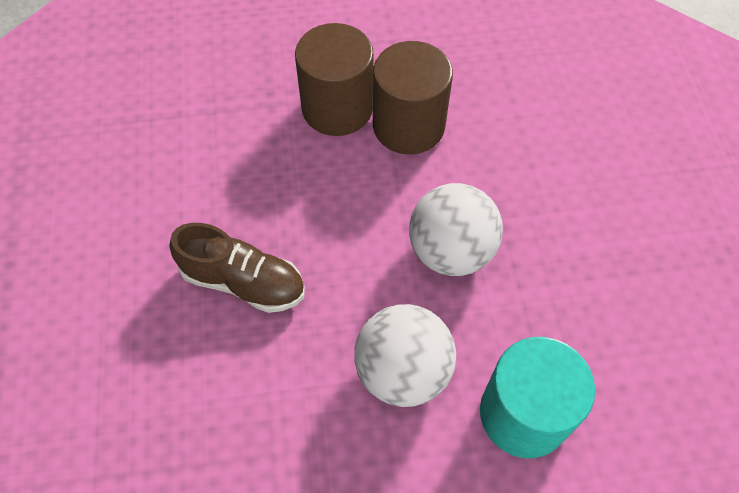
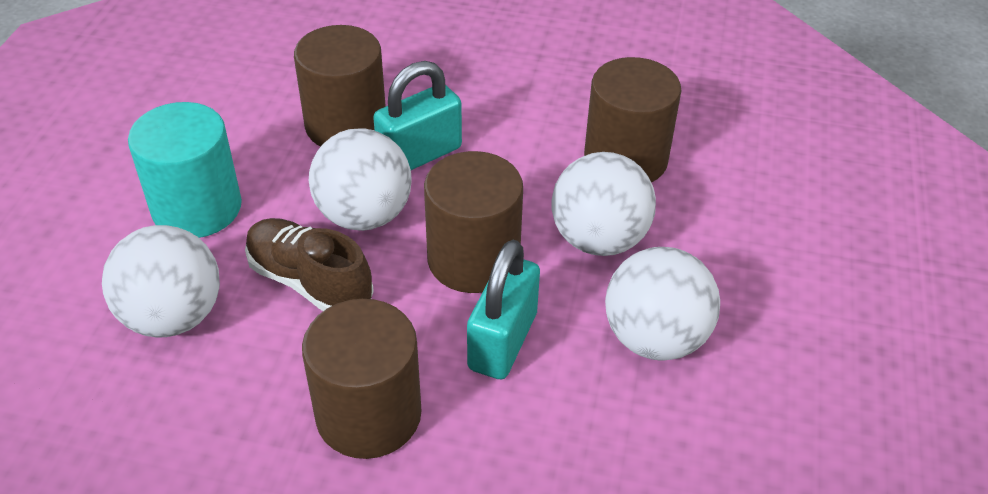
brown cylinder: [295,23,374,136] [373,41,453,155] = 2 -> [294,25,386,147] [302,299,422,459] [424,151,523,293] [584,57,681,183] = 4
turquoise padlock: none = 0 -> [373,61,462,170] [467,240,540,379] = 2
white ball: [354,304,456,407] [409,183,503,276] = 2 -> [102,225,220,337] [309,128,412,231] [552,152,656,256] [605,247,720,361] = 4

